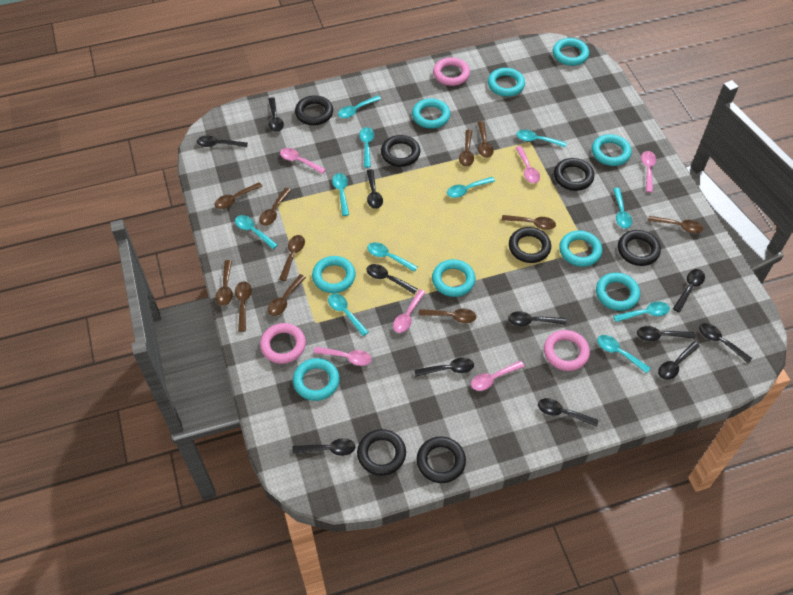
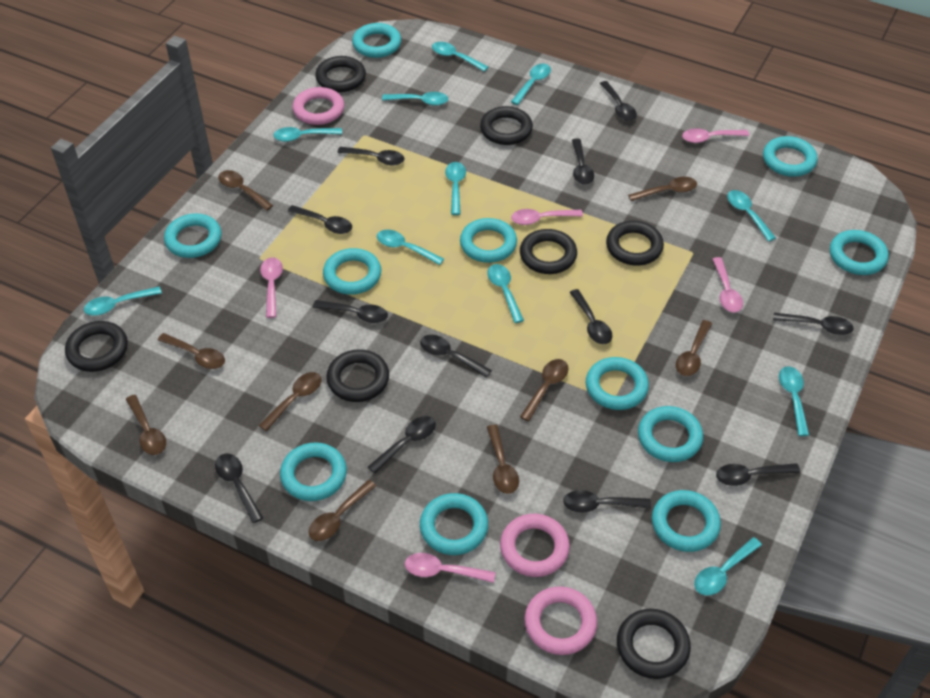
brown spoon: [214,182,263,209] [216,260,233,306] [235,281,252,332] [259,188,291,226] [268,274,306,316] [279,235,305,281] [418,309,476,323] [459,130,474,166] [478,121,494,158] [502,215,556,230] [648,216,703,233] = 11 -> [126,395,166,455] [158,333,225,369] [218,170,273,211] [259,372,322,431] [309,480,376,541] [487,425,519,494] [520,359,569,422] [628,177,697,201] [676,320,712,376] = 9
pink spoon: [280,148,326,174] [313,347,372,366] [393,289,426,333] [471,361,525,391] [516,146,540,183] [641,151,656,193] = 6 -> [260,257,283,318] [405,553,496,583] [511,209,583,225] [682,128,749,143] [712,257,743,313] = 5
turquoise ring: [293,358,339,401] [312,256,355,293] [412,98,450,129] [432,259,476,297] [488,68,525,97] [553,38,589,66] [559,231,602,267] [592,134,632,166] [596,273,640,311] = 9 -> [164,213,222,258] [280,442,347,501] [323,248,381,295] [352,23,401,58] [420,493,488,555] [460,218,517,263] [586,357,649,410] [638,406,703,462] [652,490,721,552] [763,136,818,177] [830,230,889,275] = 11

